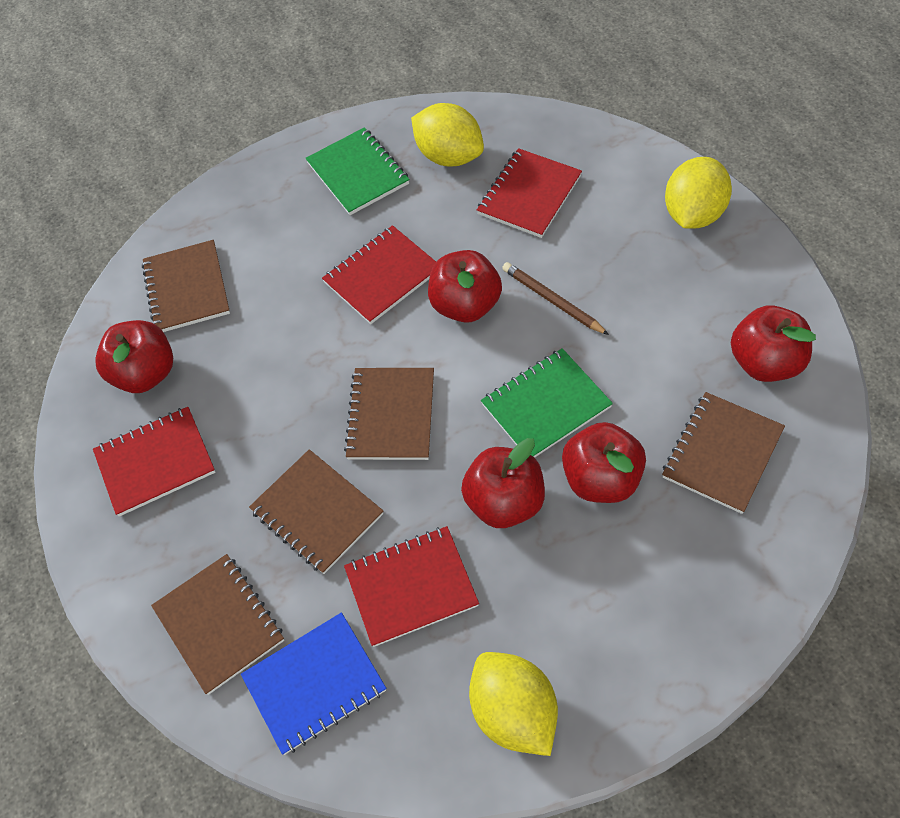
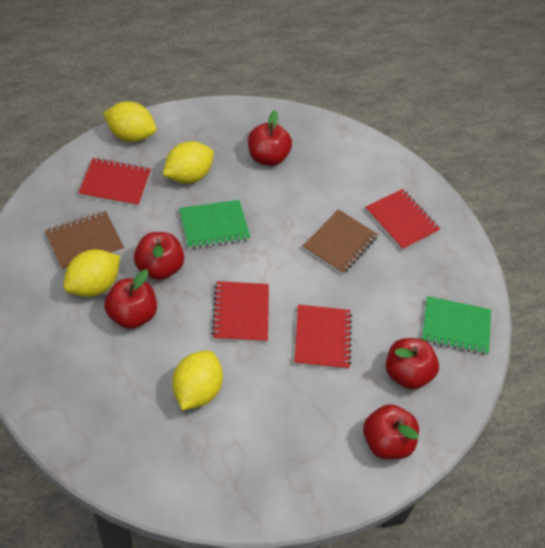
blue notebook: [241,612,386,755] = 1 -> none = 0
brown notebook: [142,240,230,332] [151,554,284,695] [249,449,383,574] [344,368,434,460] [662,392,785,514] = 5 -> [45,211,124,271] [303,209,378,275] = 2
brown pencil: [502,262,609,335] = 1 -> none = 0
yellow lemon: [411,103,484,167] [469,652,558,756] [665,157,732,229] = 3 -> [63,249,120,297] [103,101,156,142] [163,141,214,184] [172,351,223,410] = 4

